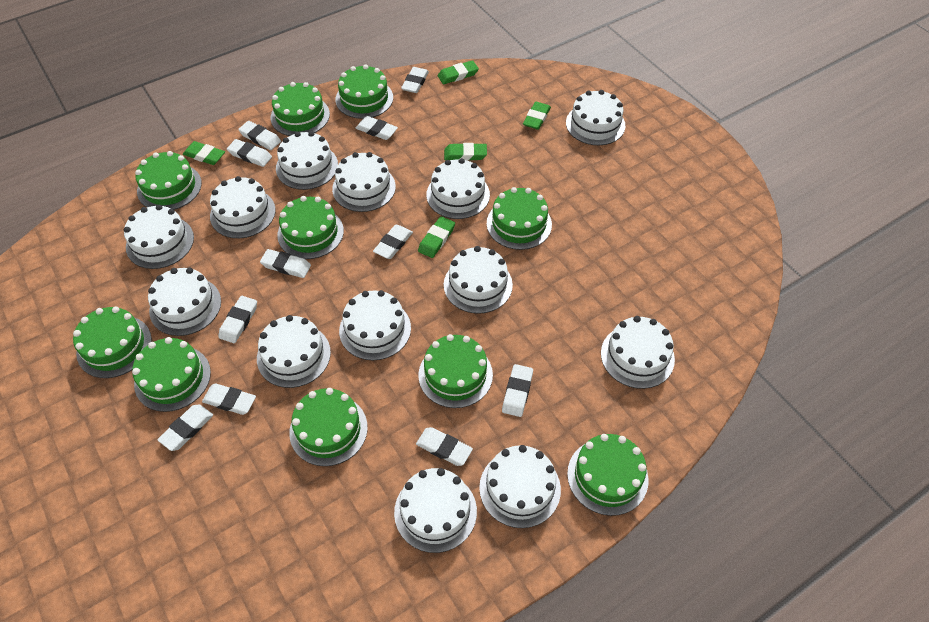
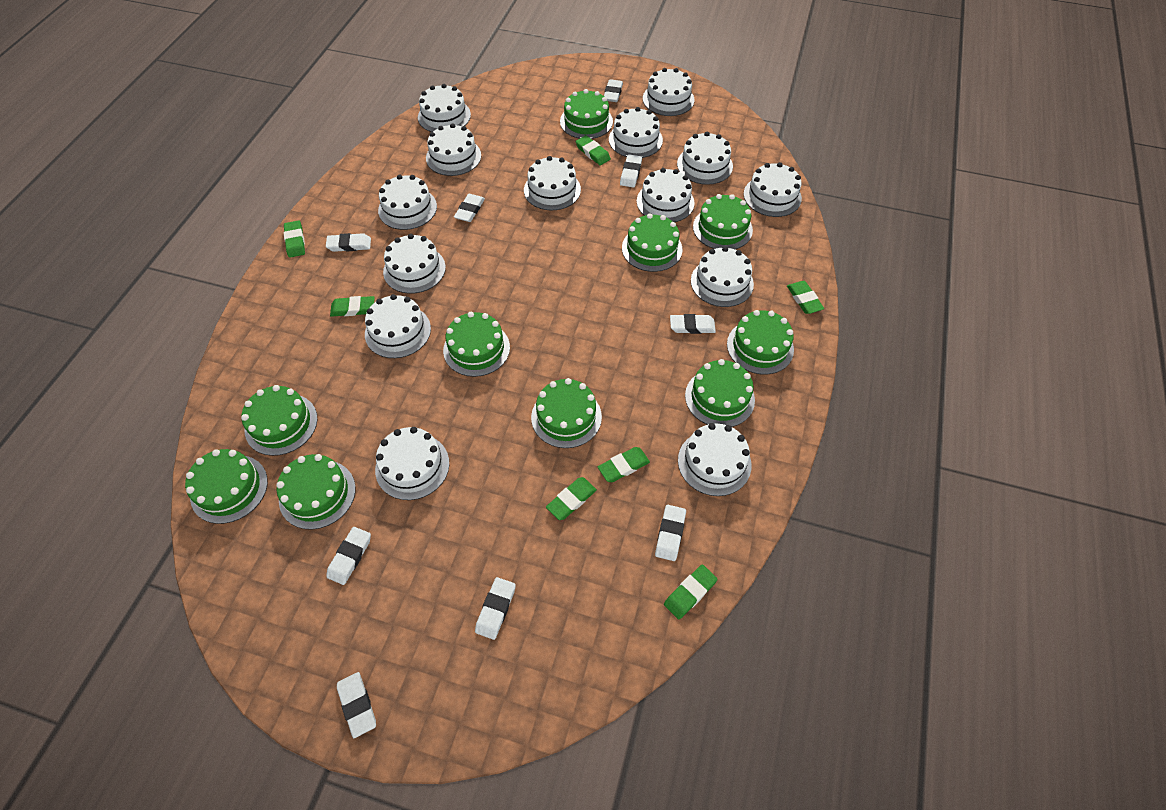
green eraser: [183,141,225,165] [418,216,455,258] [438,60,479,84] [444,143,487,161] [523,101,551,130] = 5 -> [284,220,305,258] [330,296,375,317] [546,477,597,520] [576,135,611,165] [598,447,650,482] [664,565,718,619] [787,281,824,314] = 7
white cake: [124,205,194,269] [148,268,221,336] [210,176,276,238] [257,315,331,388] [276,131,338,190] [332,152,396,212] [339,290,411,360] [394,468,477,553] [426,158,490,219] [444,246,513,314] [479,445,561,528] [566,90,626,145] [601,316,675,389] = 13 -> [365,294,431,358] [375,427,449,500] [378,175,437,230] [383,234,446,294] [418,84,471,132] [426,123,481,176] [524,156,581,210] [609,107,663,158] [637,168,695,222] [643,68,694,116] [677,132,733,185] [678,423,751,496] [691,246,754,307] [743,162,802,217] = 14
white eraser: [157,404,213,451] [202,383,256,415] [218,296,257,343] [227,139,272,167] [238,121,281,150] [260,249,311,278] [356,116,398,140] [373,225,413,259] [401,67,429,93] [416,427,473,466] [502,364,533,417] = 11 -> [326,233,371,252] [326,527,371,585] [337,672,376,738] [454,194,485,222] [475,577,516,640] [604,79,623,102] [620,155,642,188] [655,505,686,561] [670,314,716,334] = 9

